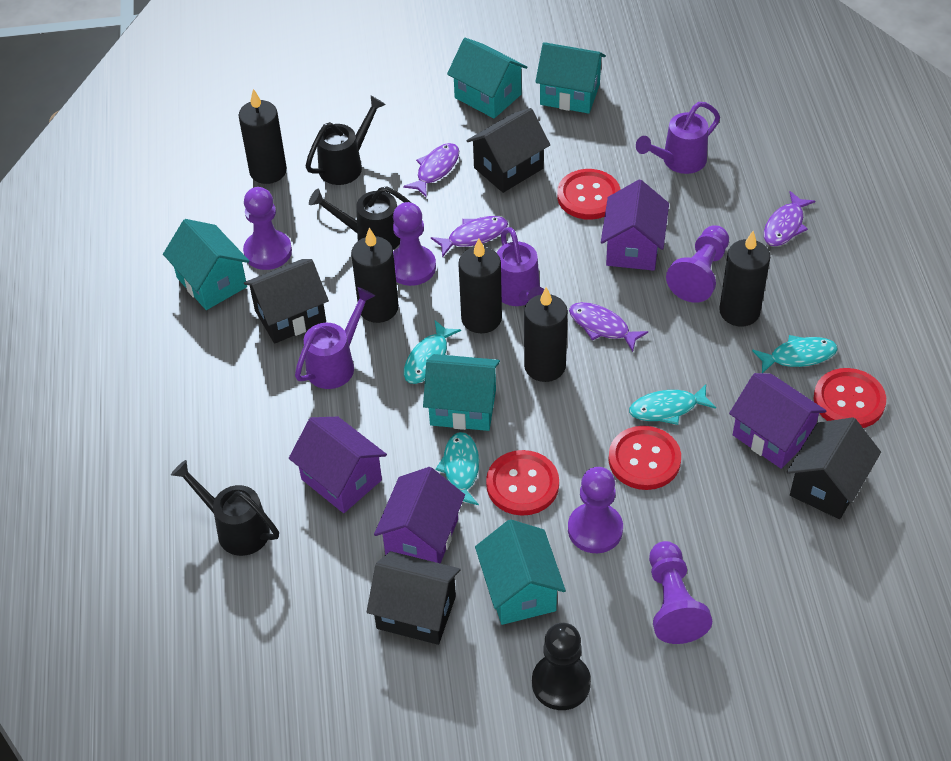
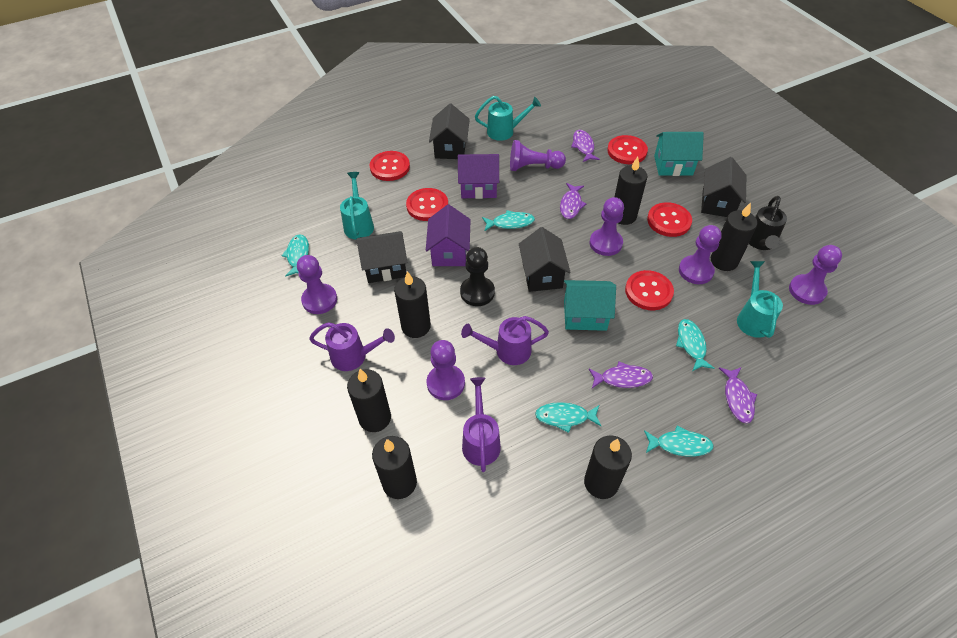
black candle: [238,89,287,184] [351,227,399,323] [458,238,502,333] [524,287,568,382] [719,231,770,326] = 5 -> [347,369,391,432] [372,436,417,499] [394,271,431,338] [584,436,632,499] [614,157,647,225] [711,202,757,271] = 6
black watering can: [171,460,279,556] [306,95,386,185] [309,186,410,250] = 3 -> [749,196,787,250] = 1
purple house: [289,417,387,513] [374,467,465,564] [601,180,669,271] [729,373,827,469] = 4 -> [426,205,471,266] [458,154,499,199] = 2
purple pawn: [243,187,292,270] [393,202,436,286] [568,467,623,553] [649,541,712,644] [666,225,729,303] = 5 -> [297,255,337,314] [427,340,465,400] [510,140,566,171] [590,197,624,256] [679,225,722,284] [789,245,842,305] = 6
red button: [486,450,559,516] [557,169,621,220] [608,426,681,490] [814,368,886,428] = 4 -> [370,151,410,181] [406,188,448,221] [607,135,648,164] [625,270,674,310] [647,202,692,237] = 5
turquoise fish: [404,320,461,384] [436,432,479,505] [629,384,716,425] [752,335,837,373] = 4 -> [281,234,309,277] [482,210,535,231] [535,402,602,433] [644,425,714,456] [676,319,714,371] = 5
turquoise house: [163,219,250,310] [423,354,500,431] [447,38,527,118] [475,519,566,625] [535,42,606,114] = 5 -> [564,280,616,331] [654,132,704,176] = 2
turquoise watering can: none = 0 -> [340,172,374,240] [475,96,541,141] [737,261,783,338] = 3

